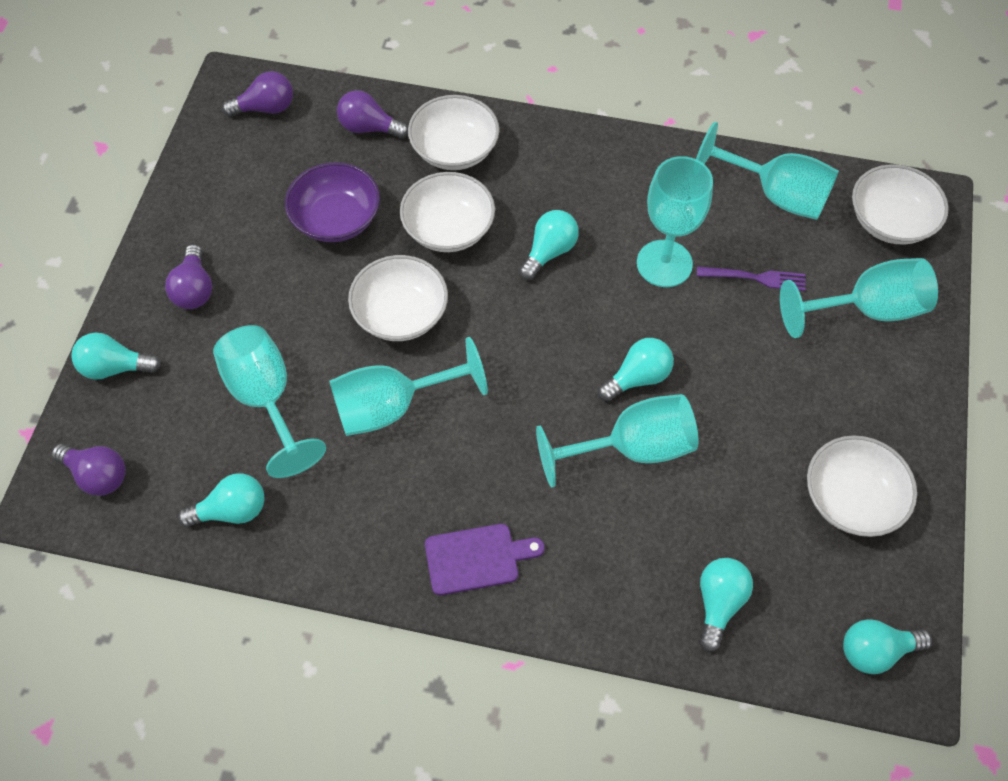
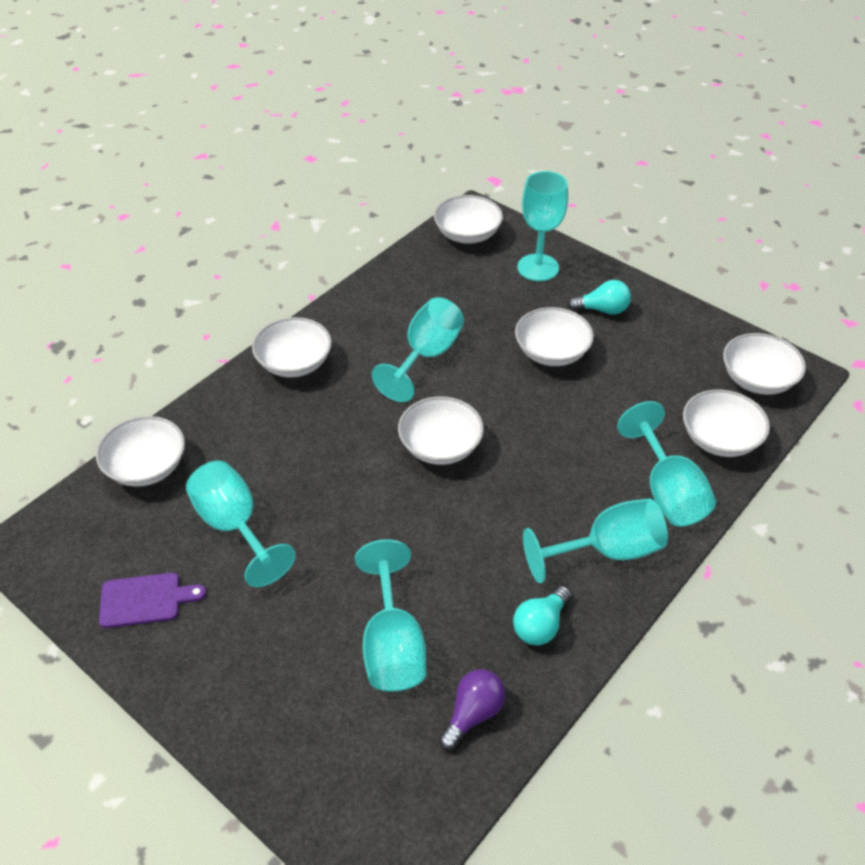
purple bowl: [285,162,380,242] = 1 -> none = 0
purple fork: [697,266,806,291] = 1 -> none = 0
purple light bulb: [51,444,126,496] [165,244,212,309] [222,71,293,117] [337,90,408,139] = 4 -> [439,669,505,750] = 1
turquoise light bulb: [71,333,161,380] [178,474,265,527] [519,210,579,280] [598,338,674,402] [699,558,753,652] [843,619,932,674] = 6 -> [513,586,571,645] [568,280,631,315] = 2
white bowl: [348,255,448,341] [400,172,495,252] [408,95,499,170] [807,435,917,537] [852,164,949,245] = 5 -> [96,416,185,487] [252,317,332,377] [398,397,484,465] [434,195,503,244] [515,307,594,366] [683,389,770,457] [723,333,806,395] = 7

